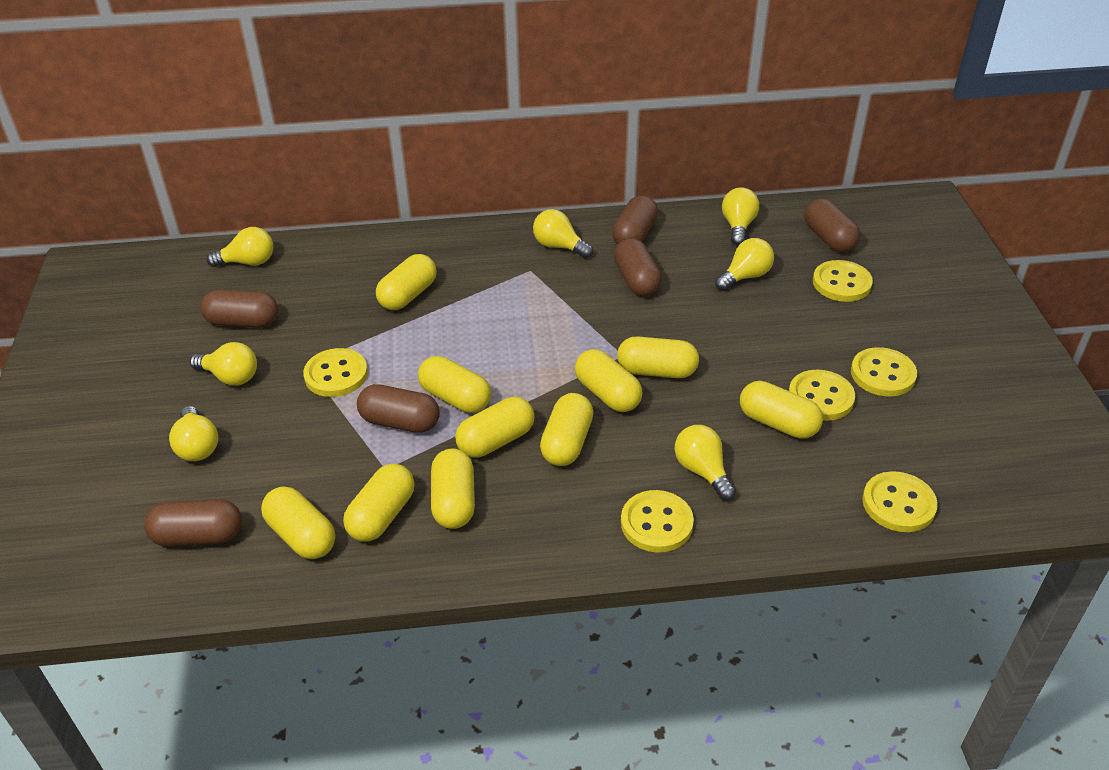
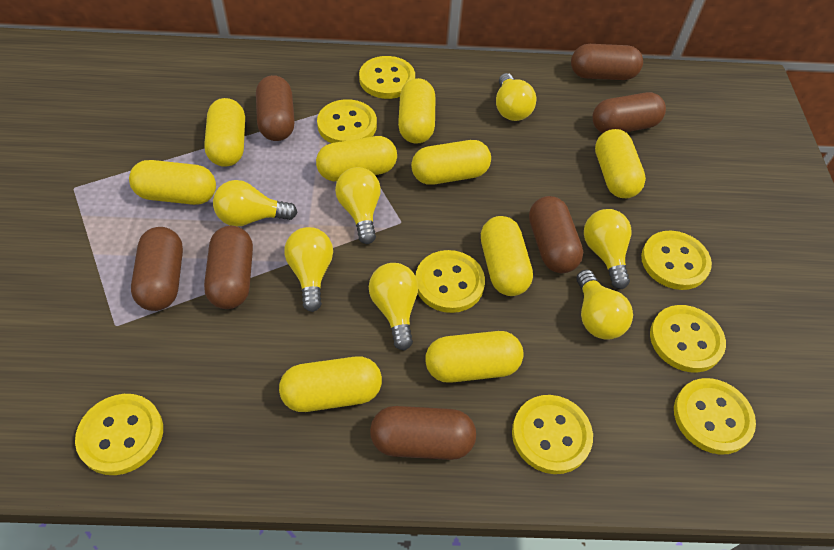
brown capsule: [144,499,242,547] [200,289,278,328] [357,384,440,433] [612,195,658,245] [614,238,662,296] [804,199,860,253] = 6 -> [131,227,183,311] [204,226,253,309] [256,75,295,141] [370,406,476,460] [529,196,583,273] [571,44,643,80] [593,92,666,133] = 7
yellow button: [303,348,368,397] [621,490,694,553] [789,370,855,421] [813,260,873,302] [851,347,917,396] [862,471,938,532] = 6 -> [75,394,163,475] [317,99,377,143] [359,56,415,99] [416,250,485,313] [512,395,593,474] [641,231,712,290] [650,305,726,373] [674,378,756,455] = 8
yellow capsule: [261,486,335,559] [343,464,415,542] [376,254,437,310] [418,356,491,413] [431,448,475,529] [455,397,535,458] [540,393,593,466] [575,349,642,412] [617,336,699,378] [740,381,823,439] = 10 -> [129,160,216,205] [204,98,245,167] [279,356,382,412] [316,136,397,181] [398,78,435,143] [411,140,491,185] [425,331,524,383] [481,216,533,296] [595,129,646,198] = 9

